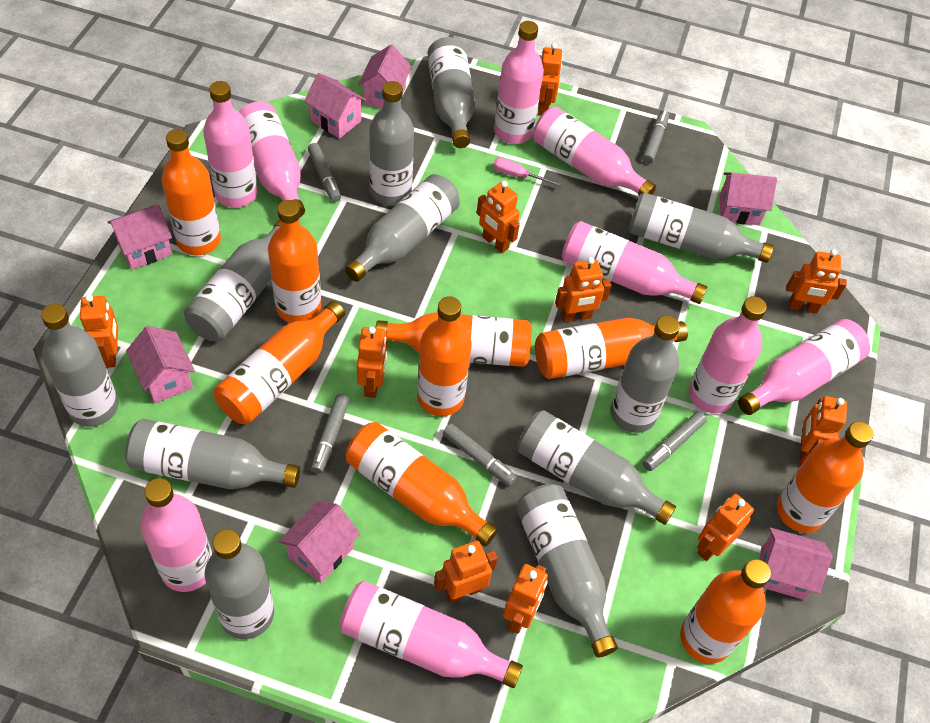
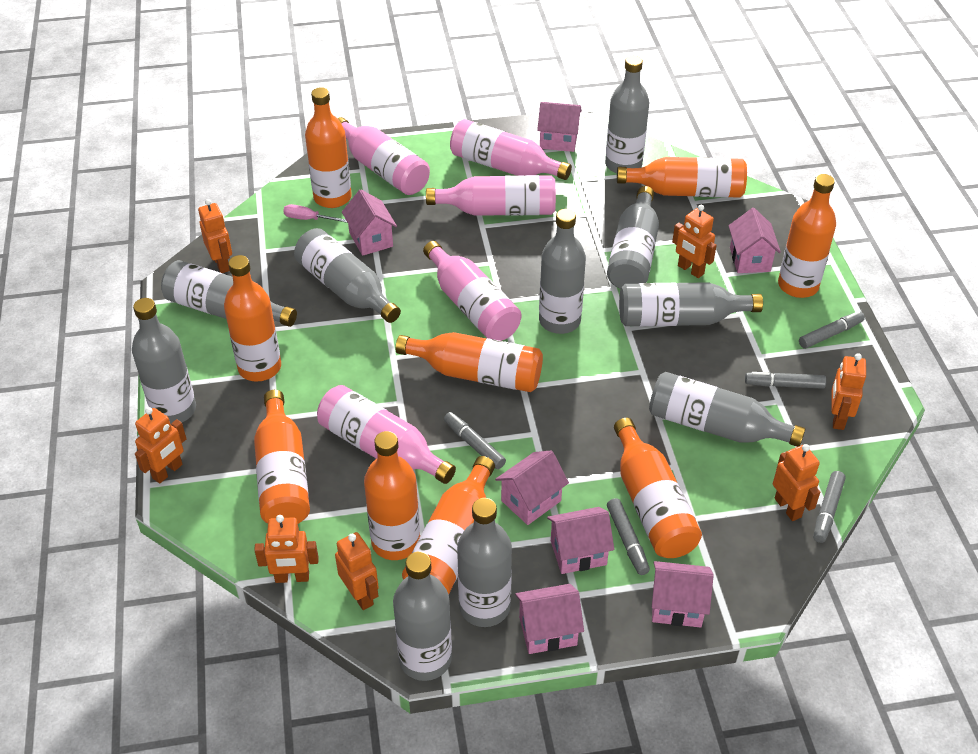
grey bottle: [41,304,118,427] [125,419,300,489] [184,219,281,341] [205,529,274,639] [345,174,460,282] [369,81,414,206] [427,37,475,148] [516,484,618,658] [517,410,676,525] [610,315,680,433] [628,193,774,263] = 11 -> [132,298,196,424] [161,260,297,327] [294,228,401,323] [393,552,452,681] [457,498,512,627] [539,209,586,334] [605,56,649,173] [607,186,659,289] [619,282,763,326] [649,372,805,447] = 10
orange robot: [80,294,118,368] [357,326,387,398] [434,541,498,603] [477,181,520,253] [503,564,548,634] [538,43,563,116] [555,257,612,323] [697,494,754,561] [786,249,847,314] [800,396,847,463] = 10 -> [135,407,186,483] [198,199,232,273] [254,515,319,583] [335,532,379,610] [672,205,717,278] [773,444,820,521] [831,353,866,430] = 7
pink bottle: [140,478,212,592] [203,81,258,208] [239,101,305,217] [339,581,523,688] [494,21,544,144] [533,107,656,195] [562,221,707,304] [688,296,767,413] [738,319,870,415] = 9 -> [317,385,456,484] [337,117,430,195] [423,241,521,341] [426,175,556,216] [450,119,572,180] = 5

